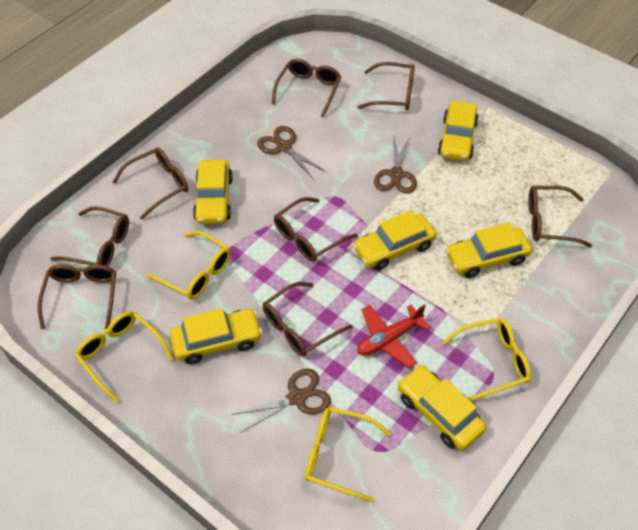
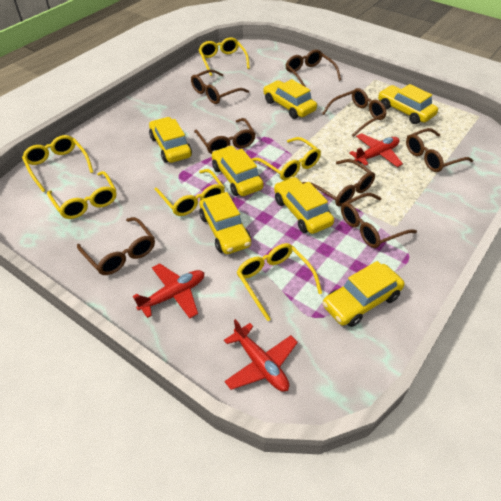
brown scissors: [232,368,331,433] [257,126,326,180] [374,134,417,194] = 3 -> none = 0
red plane: [357,304,430,368] = 1 -> [133,263,204,318] [224,319,298,392] [349,133,403,167] = 3
yellow car: [169,308,262,364] [193,160,233,224] [353,210,437,270] [398,365,486,450] [438,101,479,161] [446,222,532,278] = 6 -> [149,117,192,163] [199,192,251,254] [212,146,264,196] [263,79,317,119] [274,177,334,234] [322,261,405,327] [378,84,438,124] = 7
yellow glasses: [75,311,173,403] [146,231,231,300] [305,407,391,502] [442,318,531,402] = 4 -> [22,135,93,192] [47,171,117,219] [154,169,225,216] [198,37,250,76] [237,243,322,321] [252,137,321,181] = 6

